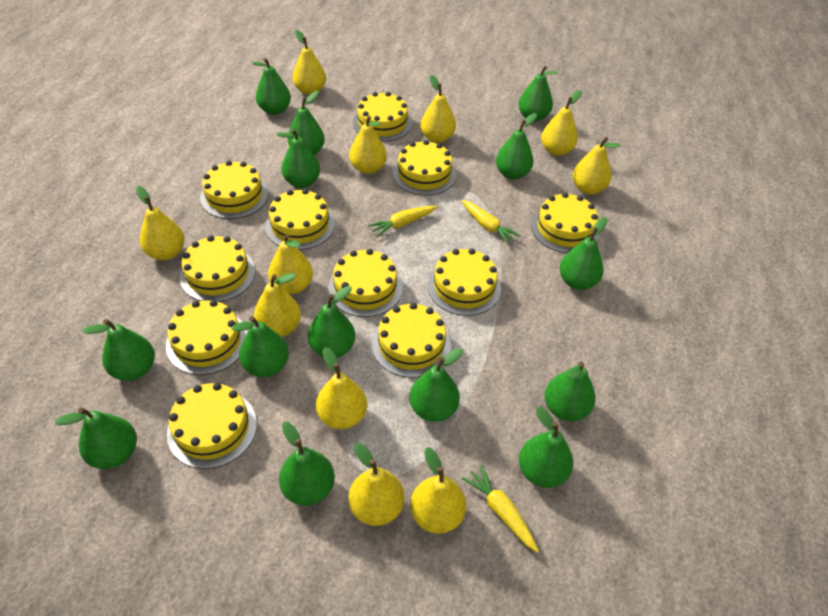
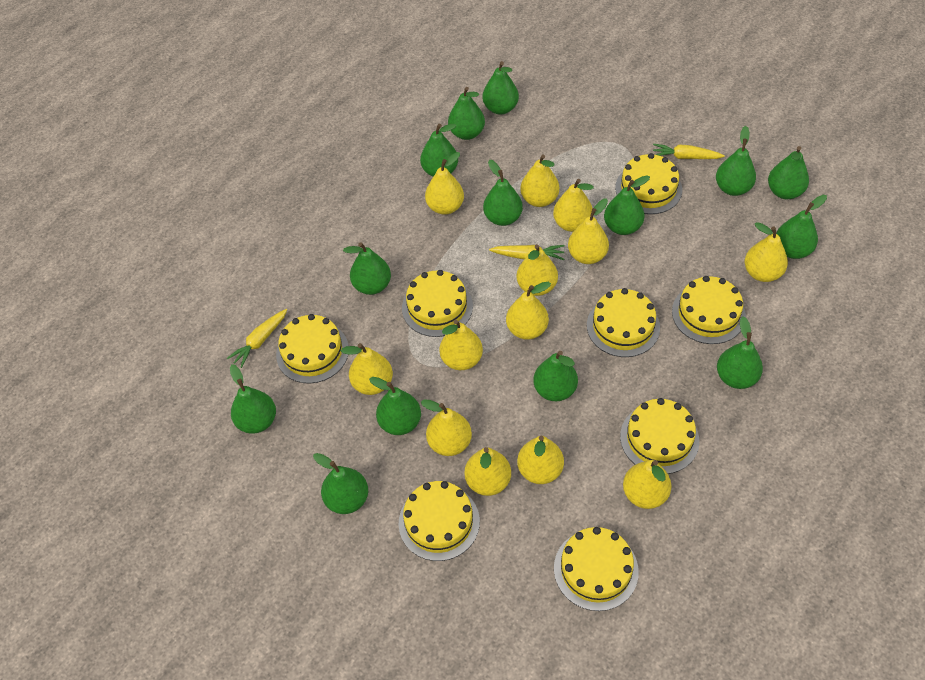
yellow cake: [166,300,247,375] [167,383,257,469] [180,235,255,302] [200,160,268,219] [265,189,335,250] [328,249,403,317] [353,92,412,142] [372,303,451,378] [393,140,456,195] [428,249,501,316] [531,192,599,253] = 11 -> [276,314,349,383] [399,481,480,561] [402,270,473,337] [554,527,639,611] [587,288,660,357] [615,153,682,214] [620,398,699,474] [672,276,746,344] = 8
yellow pear: [136,186,185,260] [254,273,301,337] [268,234,313,294] [292,30,326,95] [316,347,367,429] [349,116,387,174] [349,443,404,526] [410,447,466,534] [420,75,456,143] [541,90,582,156] [573,137,621,195] = 11 -> [341,343,393,395] [421,400,472,456] [425,152,464,215] [439,320,483,370] [464,447,511,496] [506,282,551,340] [517,244,558,296] [517,435,564,484] [520,154,559,207] [553,179,594,232] [568,199,609,264] [623,460,671,509] [745,222,788,282] = 13

